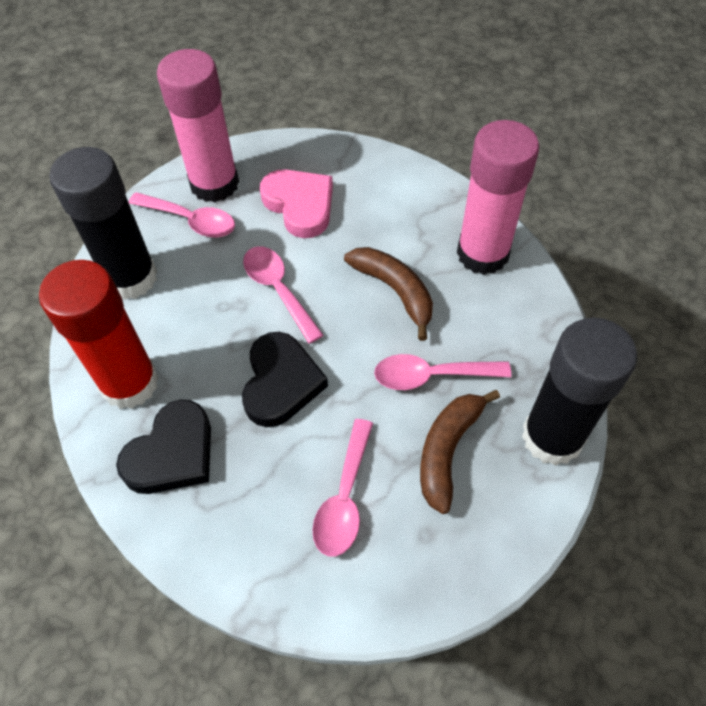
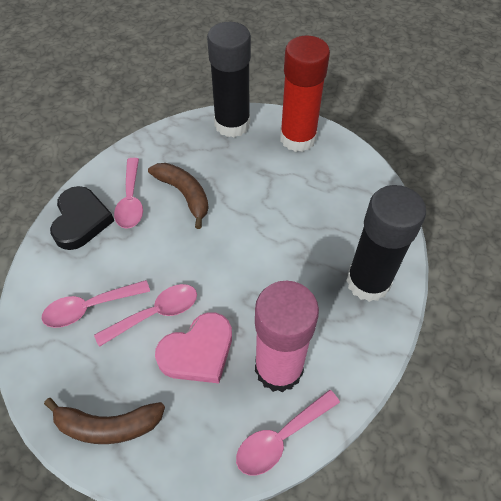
black heart: [116,399,211,494] [242,332,328,427] = 2 -> [50,186,114,250] = 1
pink glue stick: [157,49,239,202] [457,120,539,275] = 2 -> [255,280,319,392] = 1

